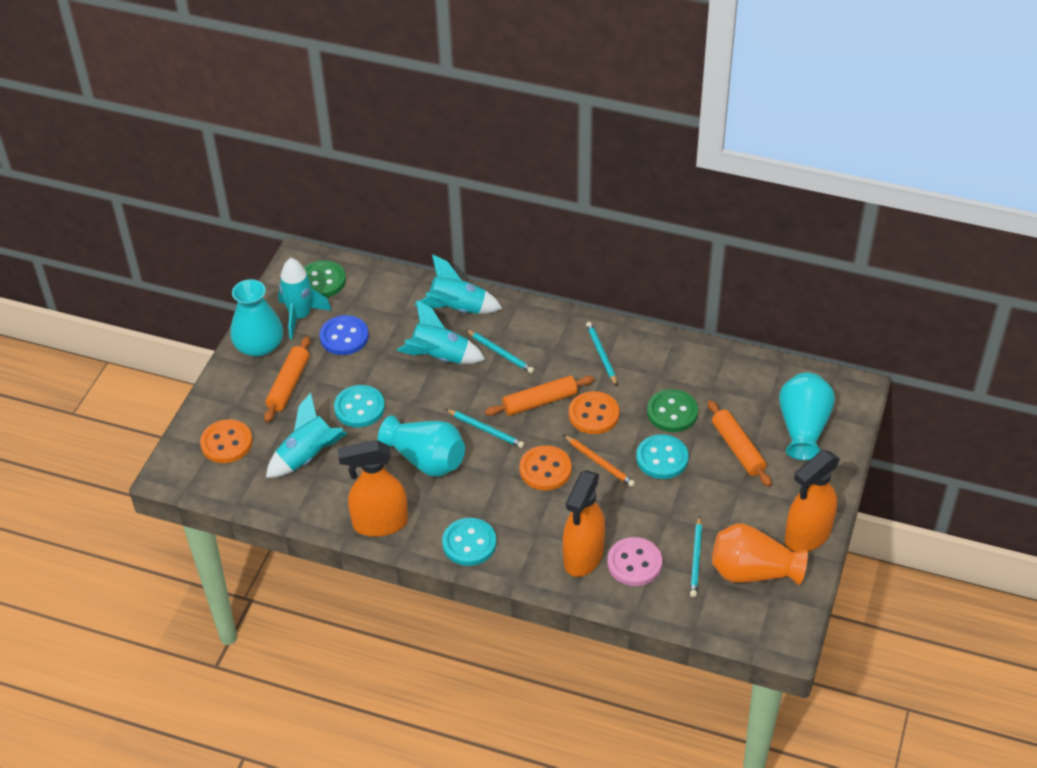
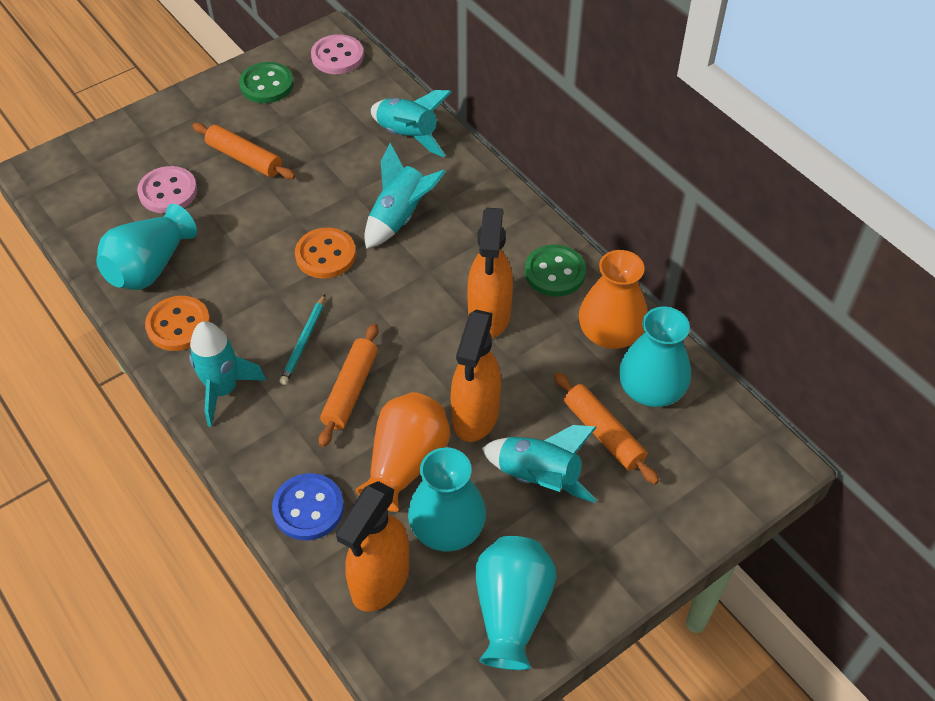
orange button: [200,419,252,463] [520,445,572,490] [569,391,620,434] = 3 -> [145,296,210,351] [295,228,356,279] = 2
orange pencil: [564,435,635,487] = 1 -> none = 0
orange vase: [712,523,808,585] = 1 -> [356,392,451,512] [579,250,648,349] = 2
pink button: [607,537,662,586] = 1 -> [137,166,197,213] [311,34,364,74] = 2
turquoise button: [334,385,385,427] [442,518,496,566] [636,434,689,479] = 3 -> none = 0
turquoise pencil: [445,409,525,448] [465,329,534,373] [586,322,617,386] [690,516,702,597] = 4 -> [279,294,325,385] = 1
turquoise vase: [230,279,283,357] [378,415,465,477] [779,373,835,460] = 3 -> [96,204,197,290] [408,447,486,551] [476,536,557,670] [619,307,691,407] = 4

